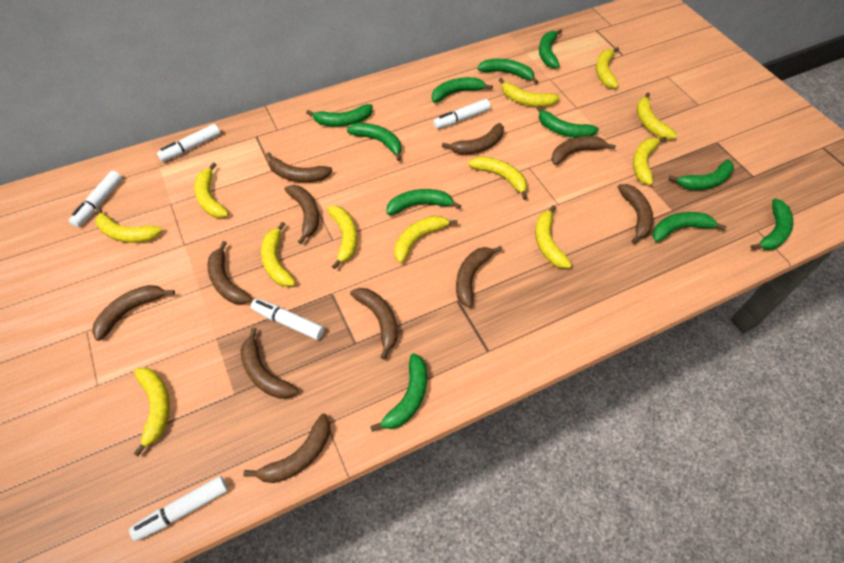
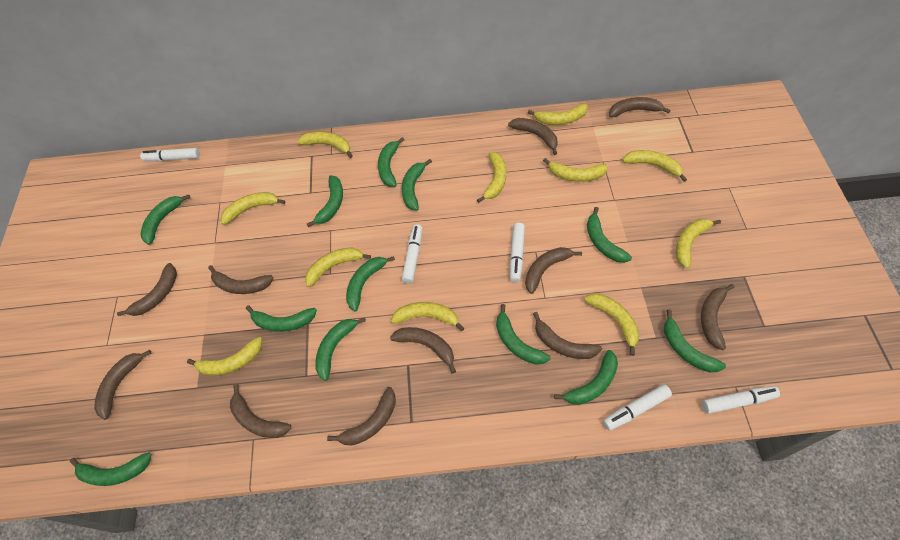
green banana: [306,104,373,127] [347,123,401,161] [370,353,427,432] [386,189,461,215] [432,77,493,102] [477,59,538,84] [536,105,599,138] [539,29,562,68] [652,212,727,242] [668,159,734,190] [751,199,793,250] = 11 -> [70,452,152,486] [140,194,190,245] [246,305,317,332] [307,175,343,227] [315,317,366,381] [346,256,395,312] [378,137,404,187] [402,159,432,211] [496,304,550,364] [554,350,618,405] [587,207,632,263] [664,309,726,372] = 12
yellow banana: [95,207,162,243] [133,367,170,456] [194,162,229,218] [261,222,296,287] [327,206,357,269] [394,216,457,263] [468,156,527,200] [499,78,560,107] [535,205,572,268] [596,47,619,88] [633,137,666,185] [637,92,677,140] = 12 -> [187,337,262,376] [221,192,285,225] [297,132,352,158] [305,248,371,287] [391,302,464,331] [477,152,506,203] [528,103,588,125] [543,158,608,182] [584,294,639,356] [622,150,687,182] [676,219,721,268] = 11

